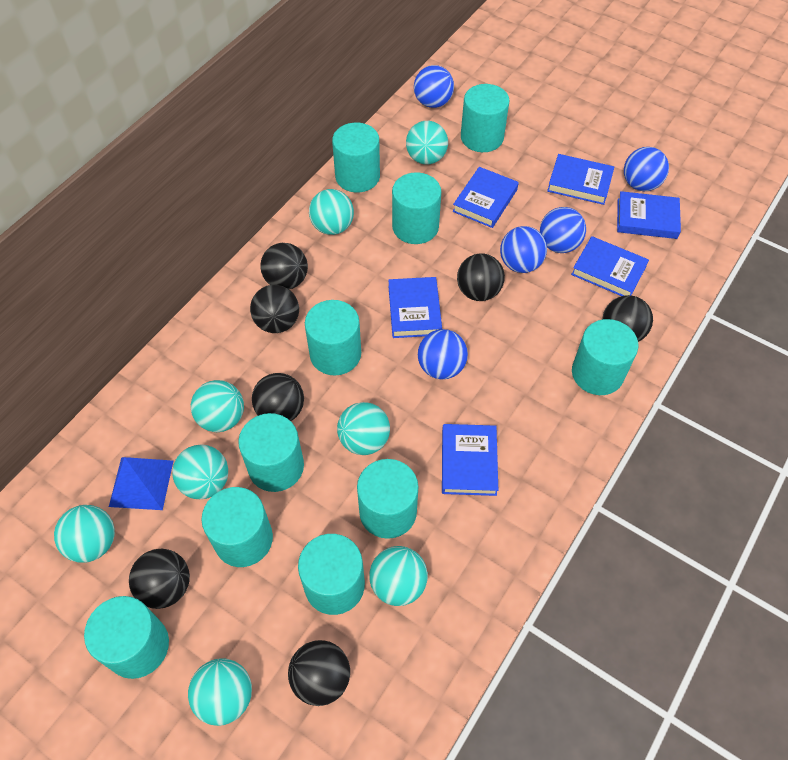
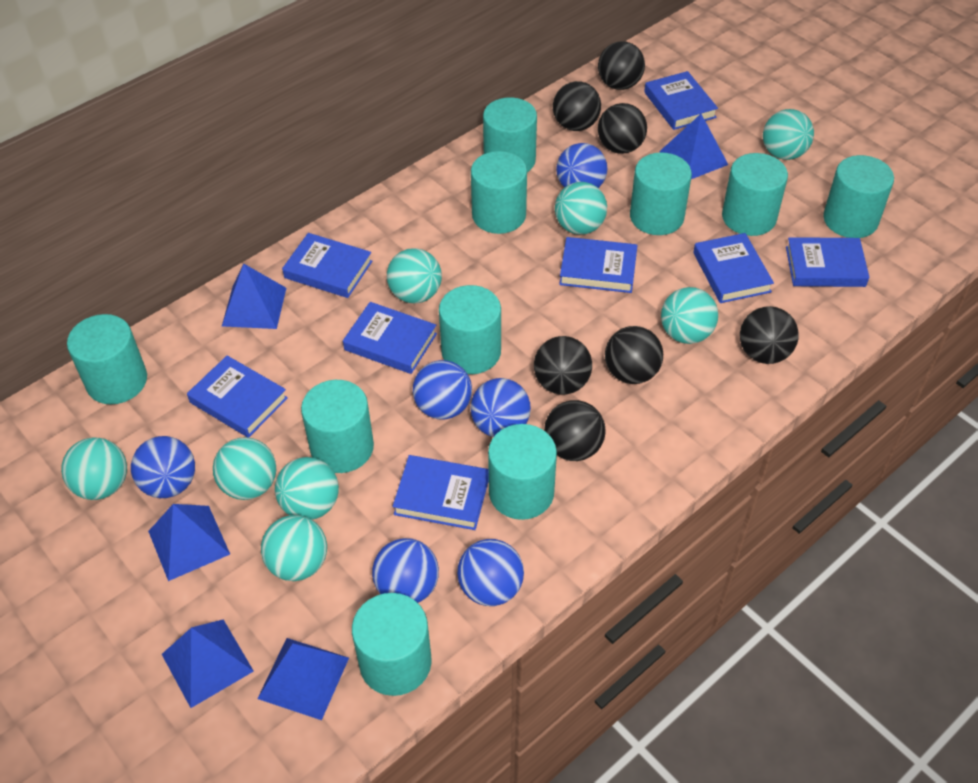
blue ball: [414,65,454,108] [418,329,468,379] [500,226,547,273] [540,207,586,253] [624,147,669,191] = 5 -> [131,436,195,498] [372,538,439,603] [413,360,472,420] [457,539,524,606] [471,378,531,437] [556,143,607,188] = 6
blue book: [388,277,442,338] [442,424,498,496] [453,167,519,228] [547,154,614,205] [571,236,649,296] [617,191,681,239] = 6 -> [187,356,288,438] [282,233,372,298] [343,302,437,374] [393,455,489,530] [559,237,638,293] [644,71,718,130] [693,233,774,303] [786,237,869,287] = 8
blue pyramid: [109,457,173,510] = 1 -> [148,504,230,581] [162,619,254,708] [222,264,286,329] [257,638,349,720] [659,114,728,179] = 5

